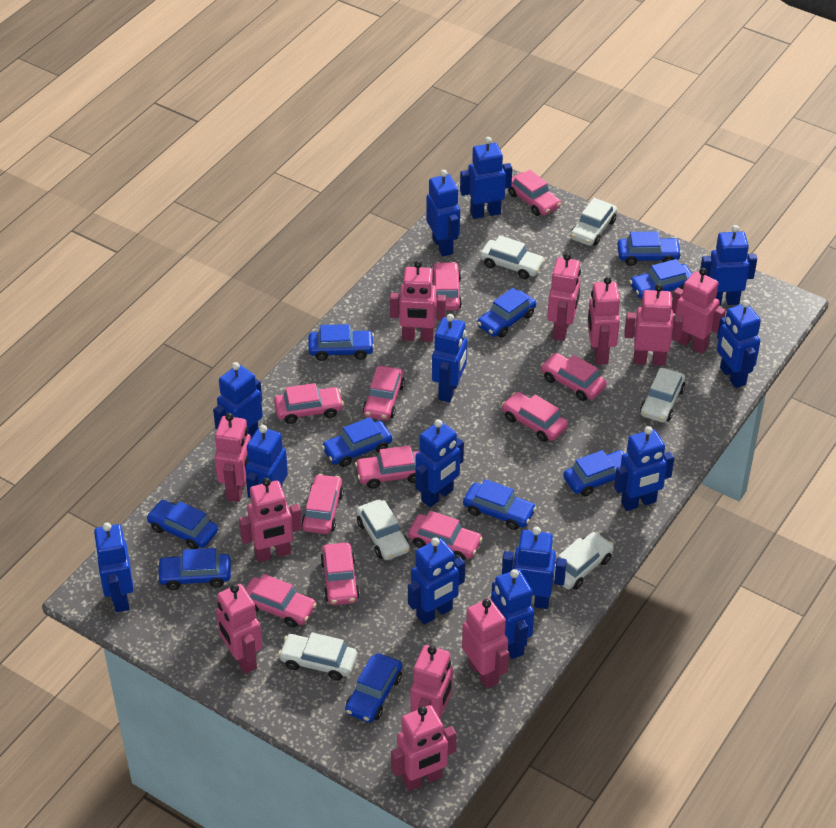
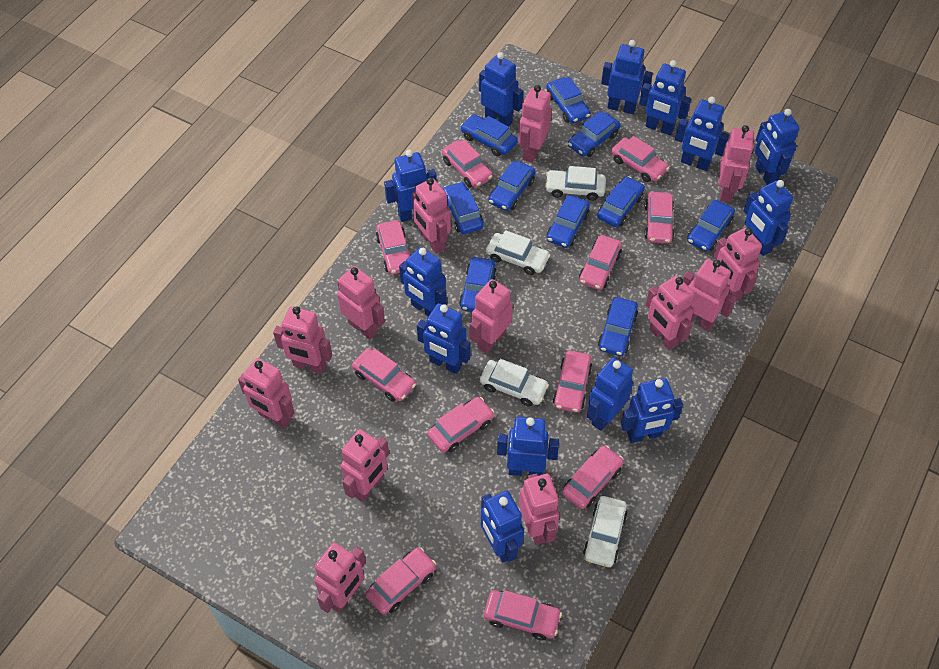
pink robot: [215,413,251,502] [216,584,262,674] [239,478,302,562] [390,260,446,342] [391,705,457,791] [411,645,453,719] [462,598,509,689] [547,253,581,341] [587,277,620,364] [624,284,683,366] [672,268,726,354] = 11 -> [238,358,295,428] [273,306,332,374] [314,542,366,613] [337,266,385,340] [340,429,389,502] [412,178,451,253] [470,279,513,354] [518,85,552,163] [519,473,559,545] [646,276,694,350] [683,259,737,332] [713,228,762,302] [718,125,754,202] = 13
white car: [278,633,357,680] [356,499,410,560] [480,235,545,279] [553,532,614,590] [571,198,617,246] [640,368,685,422] = 6 -> [480,359,549,407] [486,230,550,275] [545,166,606,201] [583,496,627,567] = 4

